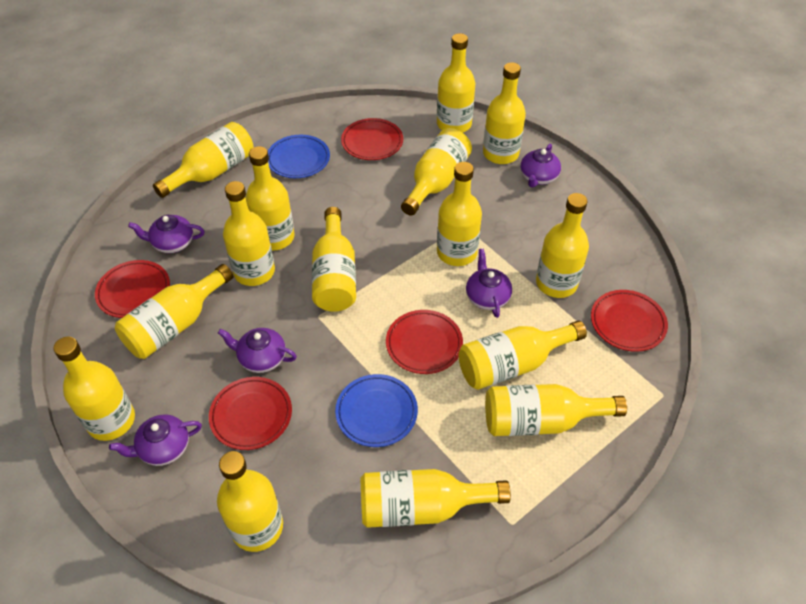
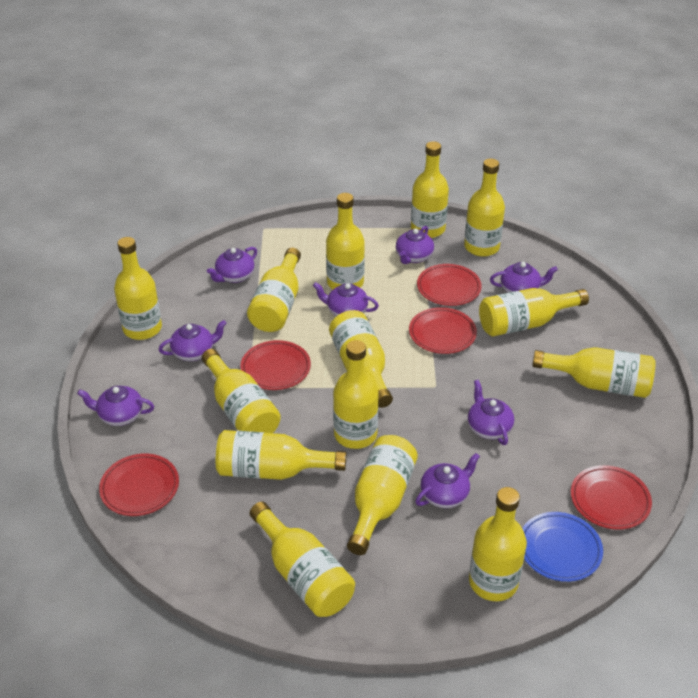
blue plate: [268,135,330,178] [335,374,418,447] = 2 -> [522,512,603,582] = 1
purple teapot: [109,414,202,466] [128,215,204,253] [218,328,297,373] [466,249,512,318] [520,144,561,188] = 5 -> [77,386,154,426] [159,320,227,361] [207,247,257,283] [313,282,379,316] [396,226,434,264] [415,453,480,508] [468,380,514,445] [490,262,558,293] = 8
yellow bottle: [54,337,135,441] [115,264,233,359] [153,122,254,198] [217,451,283,552] [223,181,275,286] [246,146,294,251] [312,207,356,312] [360,469,511,528] [401,128,472,216] [437,33,475,133] [437,162,482,266] [459,320,587,390] [483,62,526,164] [485,384,627,436] [536,193,589,298] = 15 -> [114,237,162,340] [202,349,281,433] [216,430,347,480] [247,248,301,332] [250,502,355,617] [326,193,365,289] [329,310,393,408] [333,340,379,449] [347,435,418,555] [411,141,449,238] [464,159,505,257] [469,487,527,601] [479,288,589,336] [532,347,656,398] = 14

